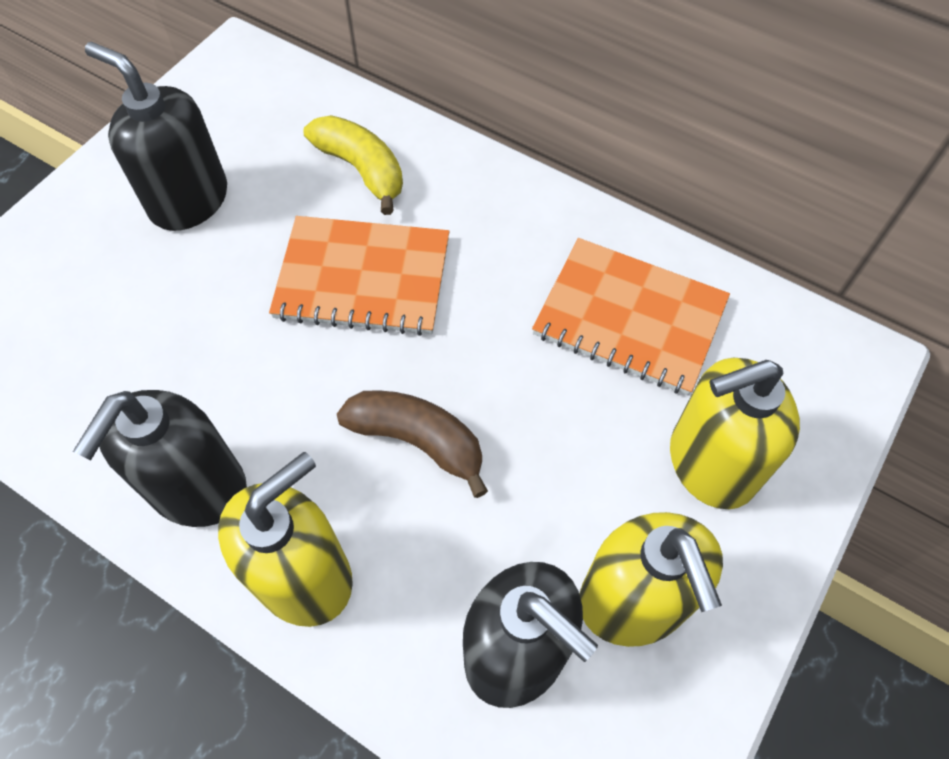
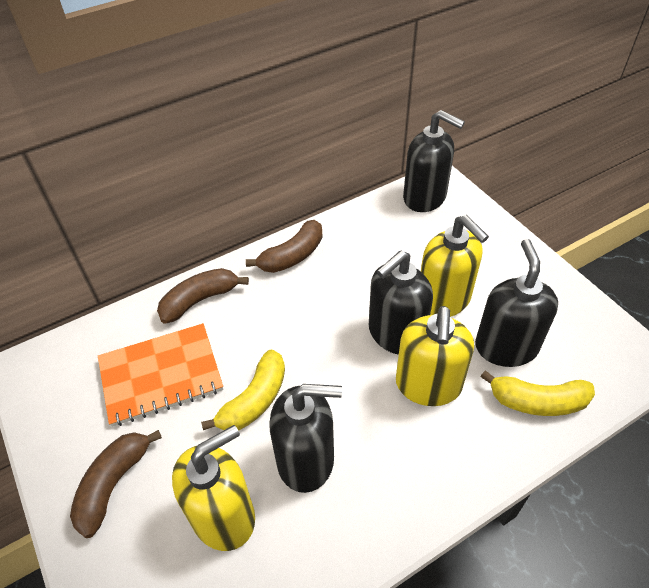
black soap dispenser: [73,390,247,527] [85,42,227,231] [463,562,598,708] = 3 -> [269,384,342,493] [369,250,433,355] [403,110,465,212] [475,239,558,367] = 4
brown banana: [337,390,488,498] = 1 -> [70,430,162,538] [157,268,249,323] [246,220,322,273] = 3
orange notebook: [269,216,449,336] [532,238,730,395] = 2 -> [98,323,223,427] = 1
yellow banana: [303,115,403,215] = 1 -> [201,349,285,431] [481,370,595,416] = 2

